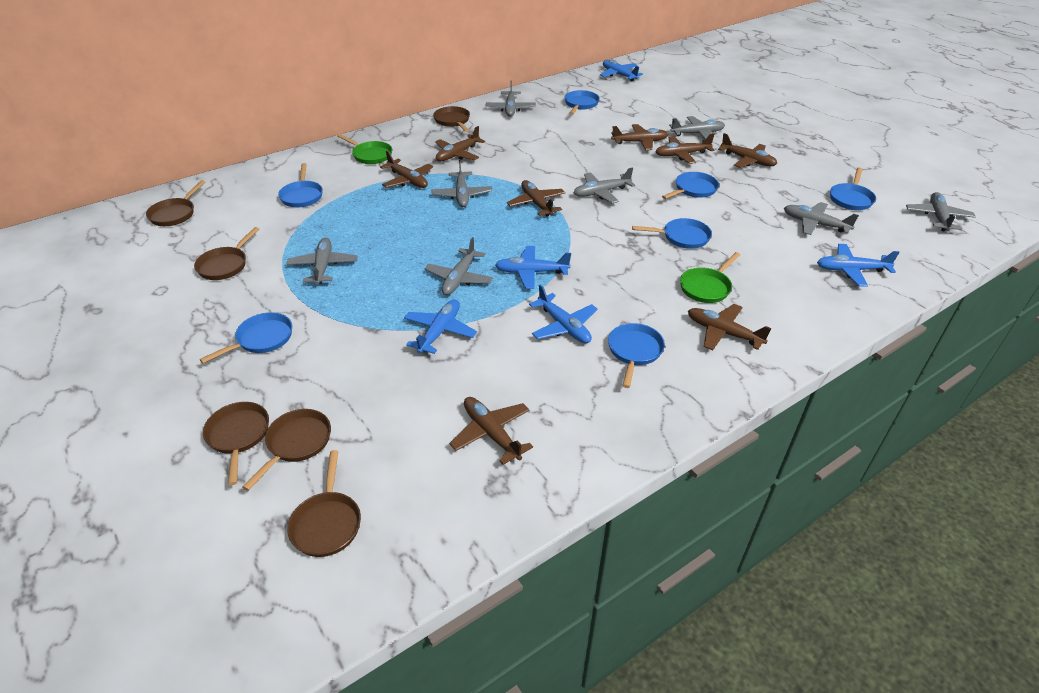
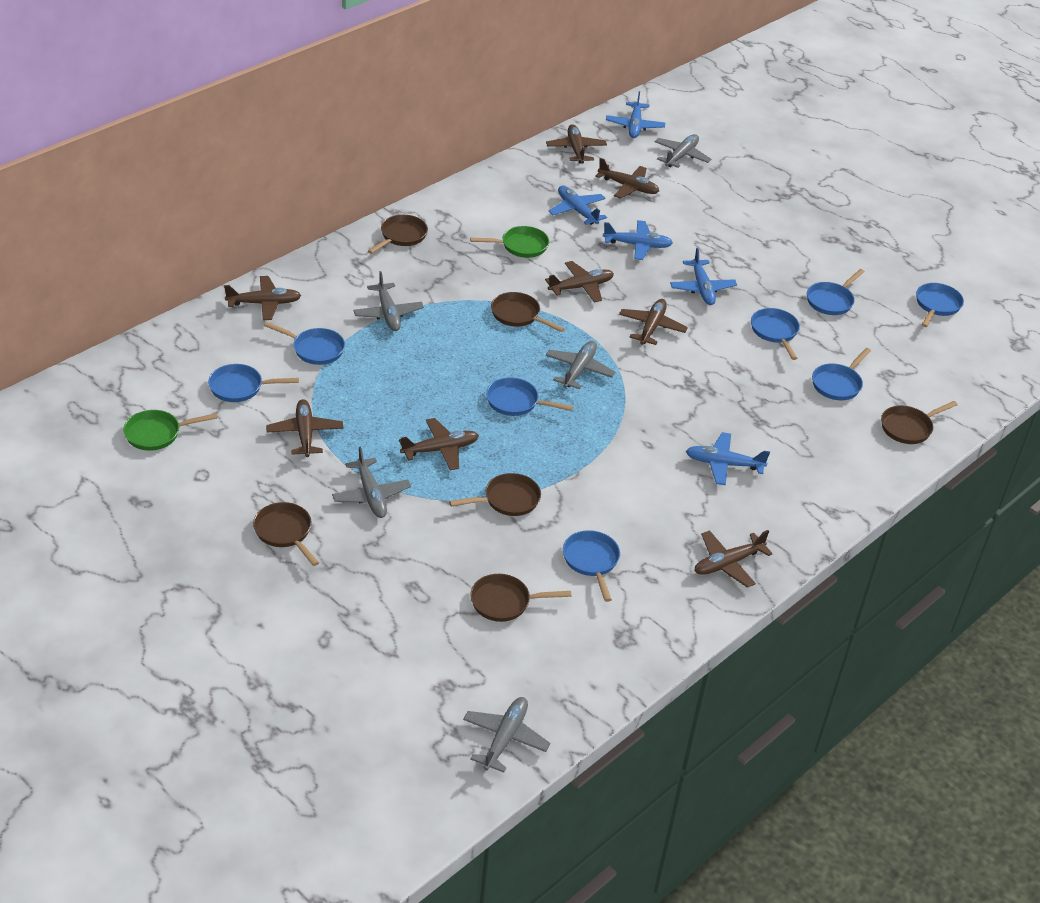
blue pan: [200,312,292,364] [278,163,323,207] [564,90,600,115] [608,323,665,388] [632,218,712,249] [662,172,719,199] [830,168,876,210] = 7 -> [208,364,299,402] [264,322,345,365] [486,377,573,416] [563,530,620,602] [751,308,800,360] [807,269,865,315] [812,348,871,400] [916,283,964,327] = 8
grey plane: [287,238,358,285] [425,237,493,295] [432,160,492,207] [485,81,536,117] [574,167,635,203] [669,116,725,139] [784,202,859,235] [906,192,976,231] = 8 -> [332,446,411,518] [353,271,424,331] [463,697,550,773] [546,341,615,389] [655,134,711,168] = 5

